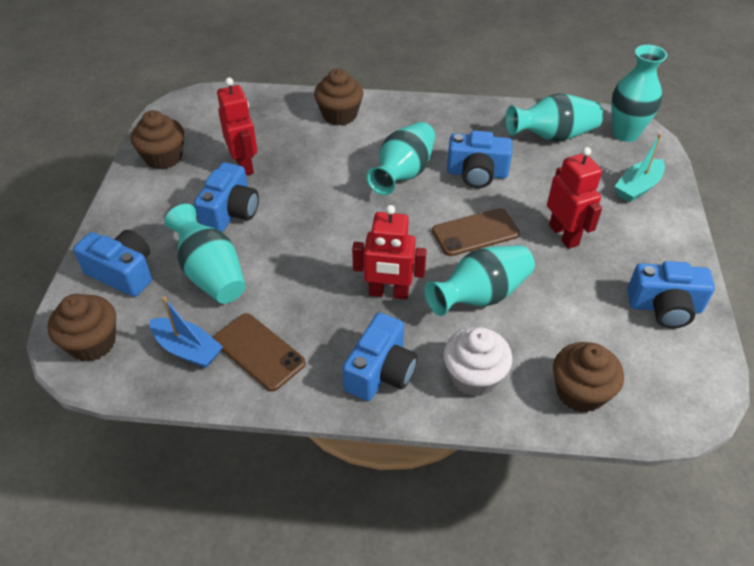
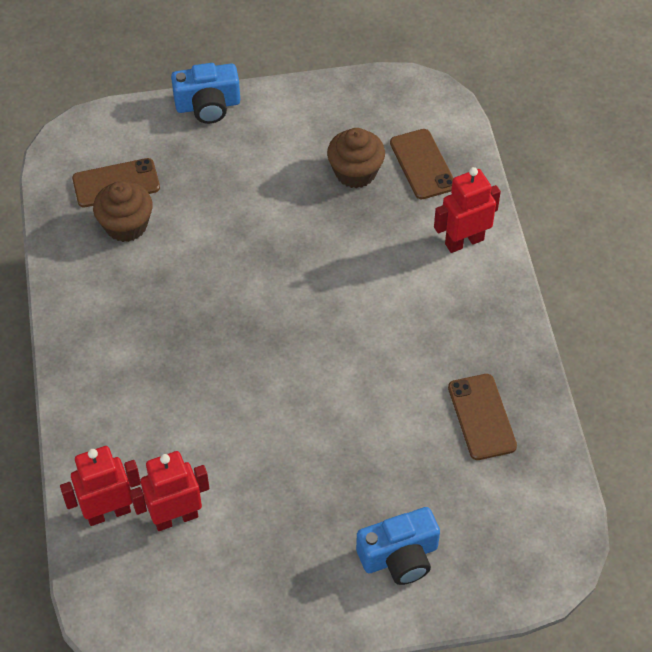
blue boat: [150,296,223,368] = 1 -> none = 0
blue camera: [73,230,152,297] [194,162,259,232] [342,313,418,401] [447,130,512,188] [627,261,715,329] = 5 -> [171,63,240,124] [356,507,440,585] = 2
brown cupcake: [47,294,116,362] [131,110,184,170] [314,69,363,126] [553,342,624,413] = 4 -> [93,181,153,242] [327,128,385,188] = 2
brown phone: [213,313,306,391] [432,208,520,256] = 2 -> [72,158,160,207] [390,129,453,200] [448,374,517,460] = 3
turquoise boat: [615,133,665,202] = 1 -> none = 0
turquoise vase: [164,204,246,304] [366,122,435,195] [424,245,535,316] [505,93,603,141] [611,45,667,142] = 5 -> none = 0
white cupcake: [443,327,513,396] = 1 -> none = 0

